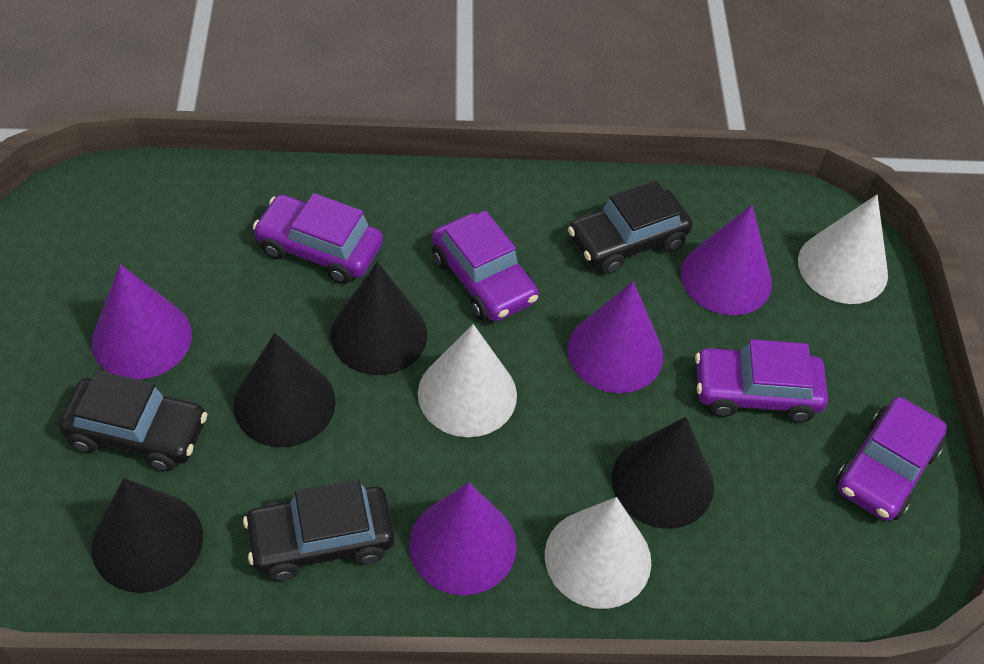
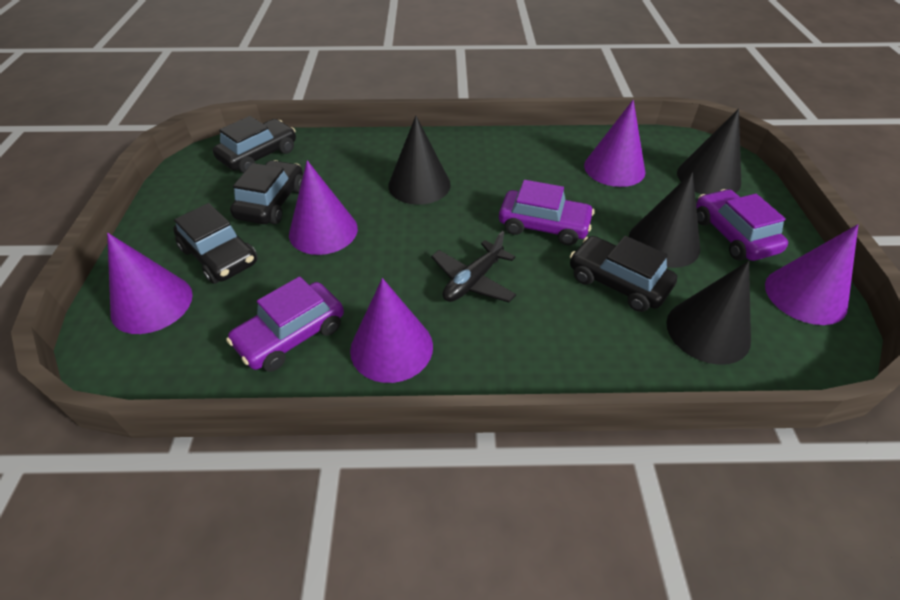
black car: [58,370,207,471] [243,479,395,581] [568,180,693,274] = 3 -> [173,203,258,284] [213,116,296,173] [230,160,303,224] [570,236,677,312] = 4
black plane: none = 0 -> [431,231,516,303] = 1
purple car: [253,193,383,284] [432,211,539,321] [695,339,828,422] [835,397,947,521] = 4 -> [226,276,344,372] [499,180,595,245] [696,189,788,261] = 3
purple cone: [91,264,192,379] [409,483,517,595] [567,281,663,393] [681,205,772,315] = 4 -> [107,233,193,334] [289,160,358,255] [350,278,433,383] [584,100,646,187] [765,224,858,325] = 5
white cone: [418,324,517,437] [545,497,651,609] [798,195,888,304] = 3 -> none = 0

